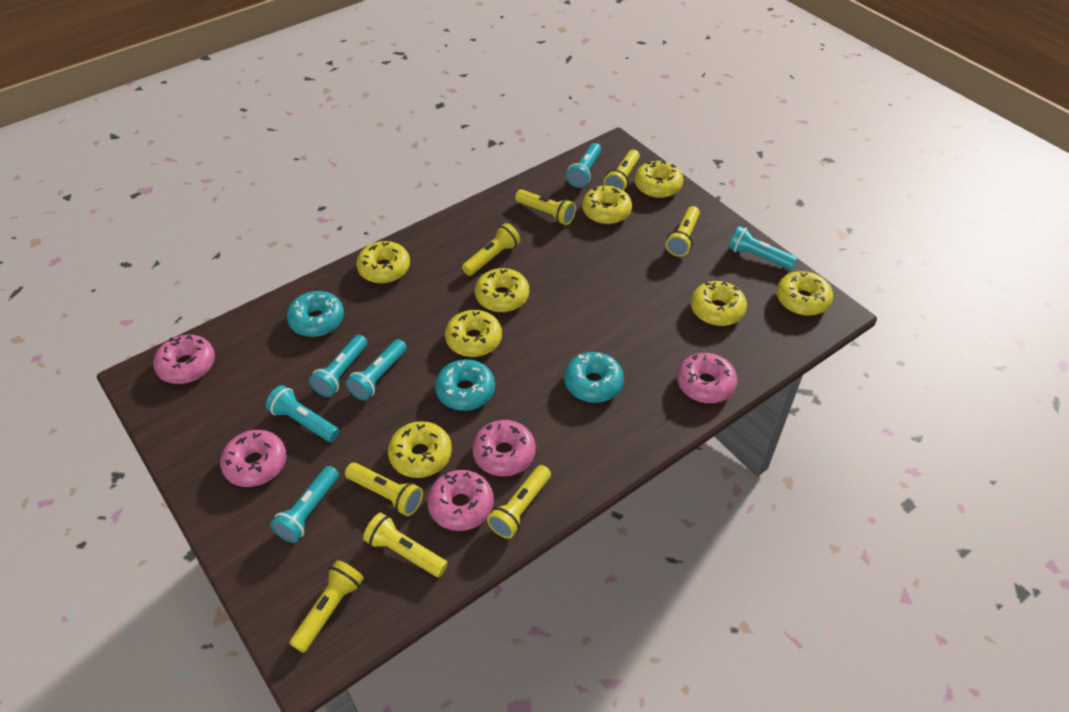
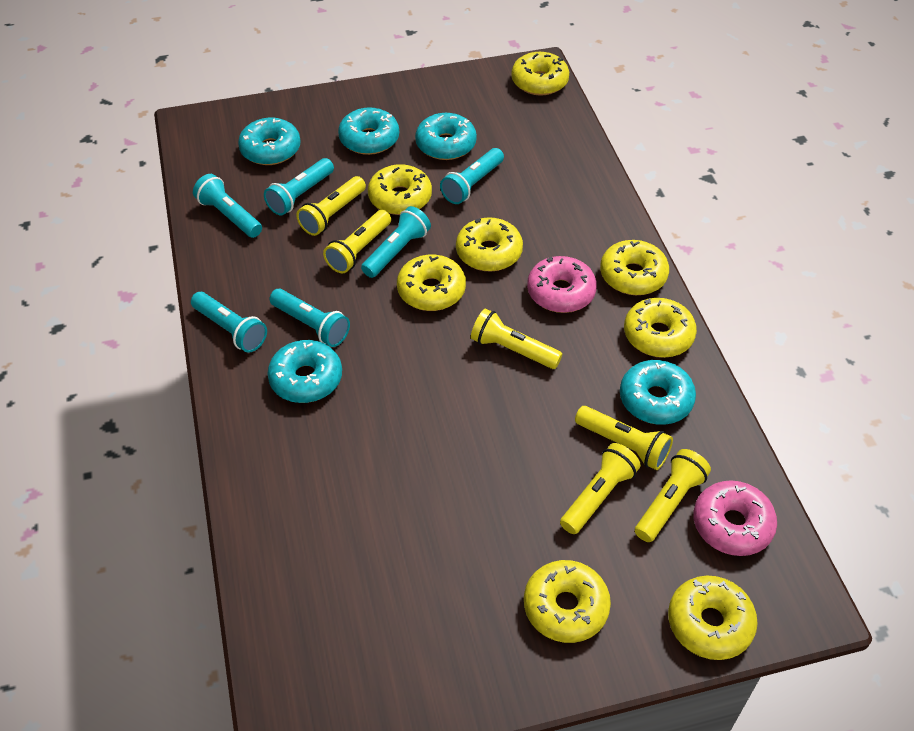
pink donut: [153,335,215,384] [220,430,286,487] [427,470,494,531] [472,420,536,476] [677,353,738,403] = 5 -> [527,256,597,313] [693,480,777,556] = 2
turquoise donut: [287,291,344,337] [435,359,495,411] [564,352,624,403] = 3 -> [238,118,301,165] [267,340,342,403] [338,107,399,155] [415,113,477,160] [620,360,696,425] = 5
yellow flashlight: [289,560,364,653] [345,463,423,516] [363,513,448,577] [462,223,520,276] [487,465,551,539] [515,189,576,225] [604,149,640,191] [666,206,700,256] = 8 -> [296,176,366,236] [323,210,391,273] [471,308,562,369] [560,443,641,534] [575,406,673,470] [635,449,711,542] = 6

